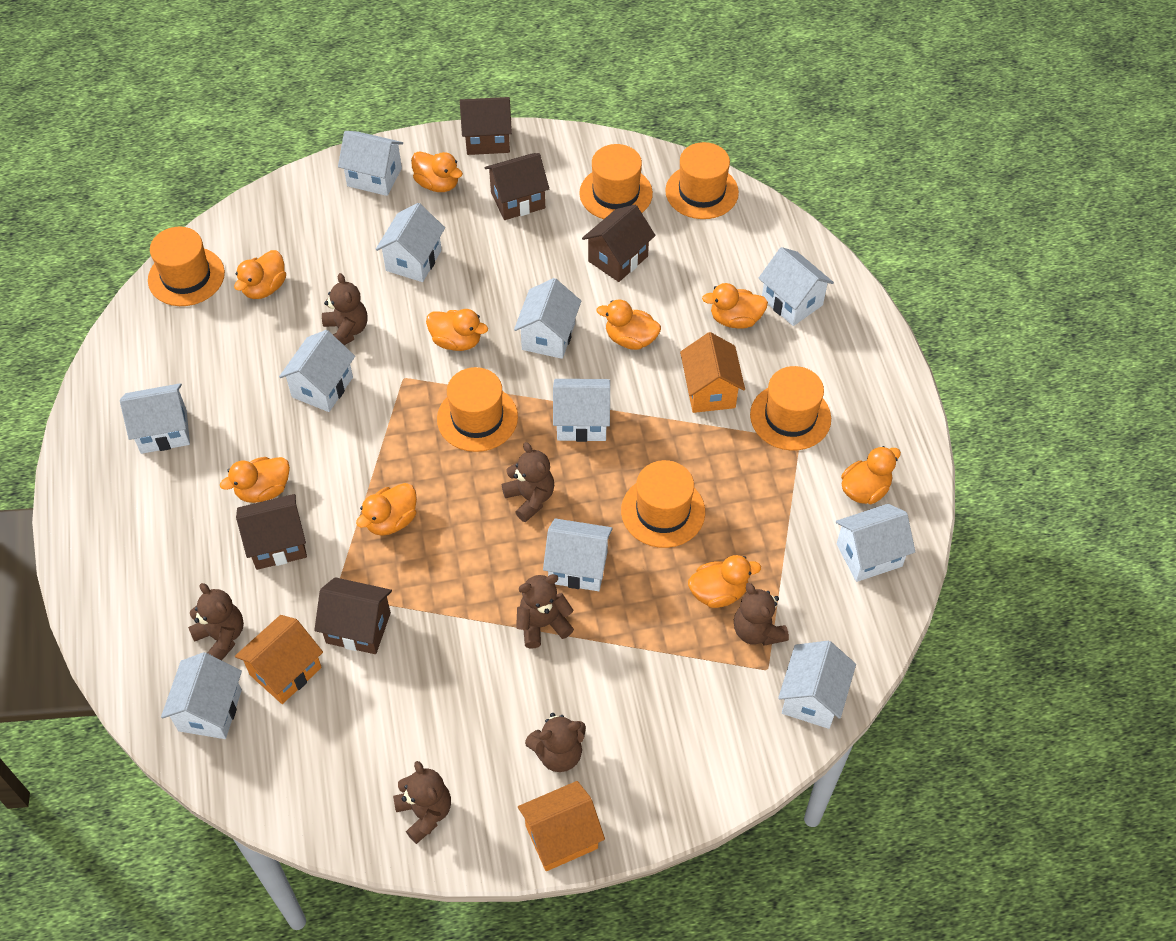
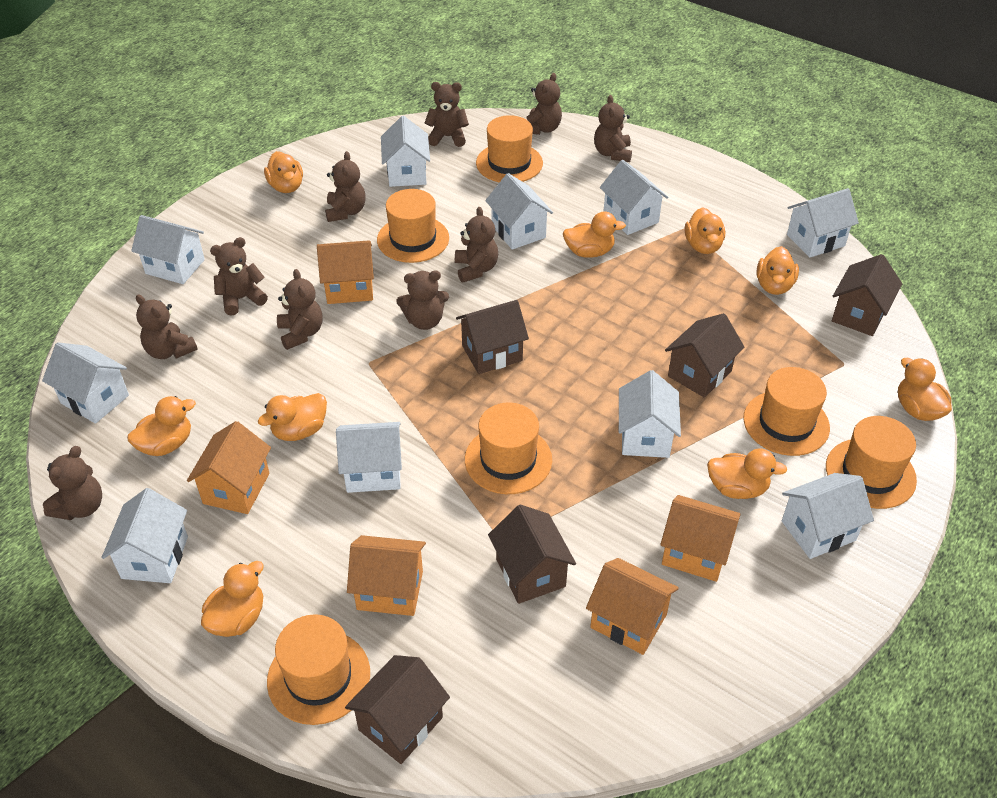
brown teddy bear: [188,583,244,660] [322,273,368,345] [393,761,451,844] [502,442,554,522] [516,574,574,649] [525,713,586,772] [734,583,789,646] = 7 -> [43,446,102,520] [136,294,198,359] [210,237,268,316] [277,269,323,350] [325,151,366,222] [396,270,449,330] [425,82,469,147] [455,207,498,283] [527,73,562,135] [594,95,632,162] = 10
orange house: [235,615,323,704] [518,781,605,871] [680,332,745,413] = 3 -> [187,421,271,514] [317,240,374,304] [347,535,426,616] [586,558,679,655] [660,495,741,582] = 5
white house: [120,383,190,454] [161,652,242,739] [279,330,355,412] [338,131,403,196] [375,203,445,282] [514,278,581,359] [543,518,613,591] [553,379,610,442] [759,247,834,326] [778,641,856,729] [836,504,915,582] = 11 -> [42,342,129,424] [101,488,188,583] [131,215,205,284] [336,422,402,493] [381,116,430,187] [485,173,553,250] [600,160,668,235] [619,370,681,458] [782,473,874,559] [787,188,859,258] = 10

